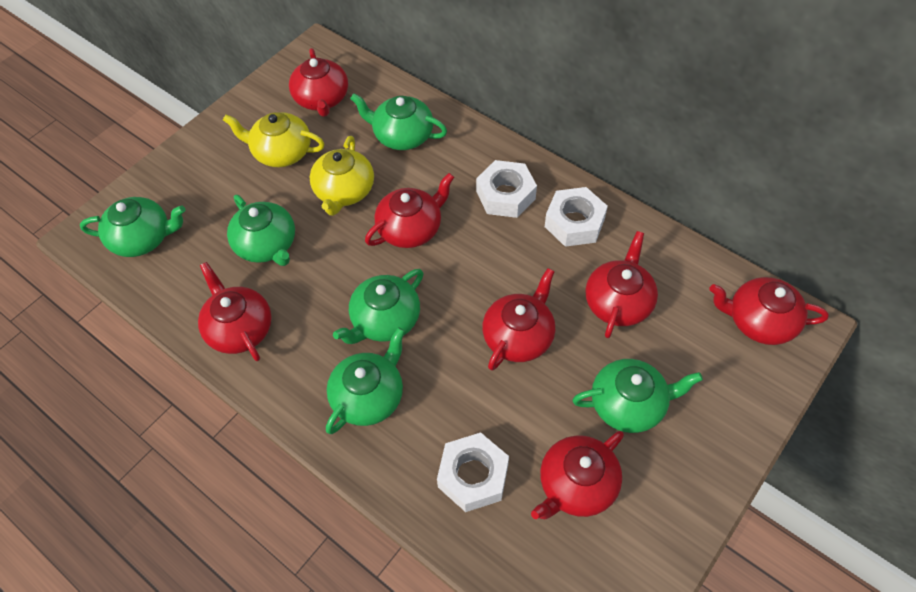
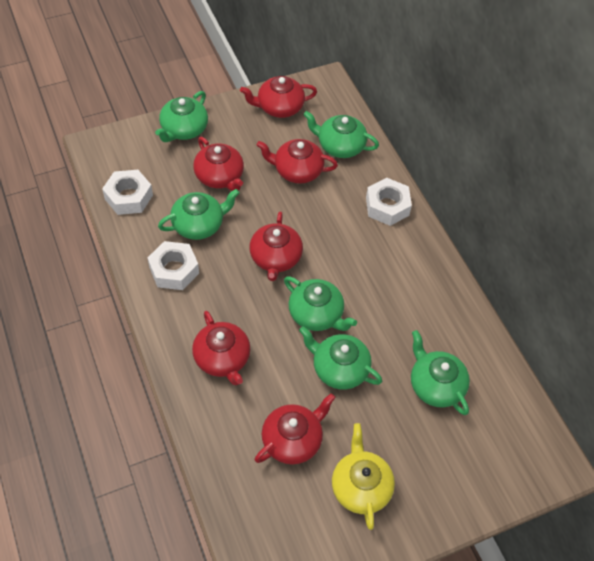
red teapot: [198,262,272,361] [289,48,348,117] [365,173,454,248] [482,268,555,371] [531,431,624,519] [585,231,658,338] [709,277,829,345] = 7 -> [192,311,250,385] [193,137,244,191] [240,76,317,118] [249,212,303,281] [255,393,336,465] [257,139,338,184] = 6
yellow teapot: [223,112,325,167] [310,136,374,216] = 2 -> [332,423,395,530] = 1

